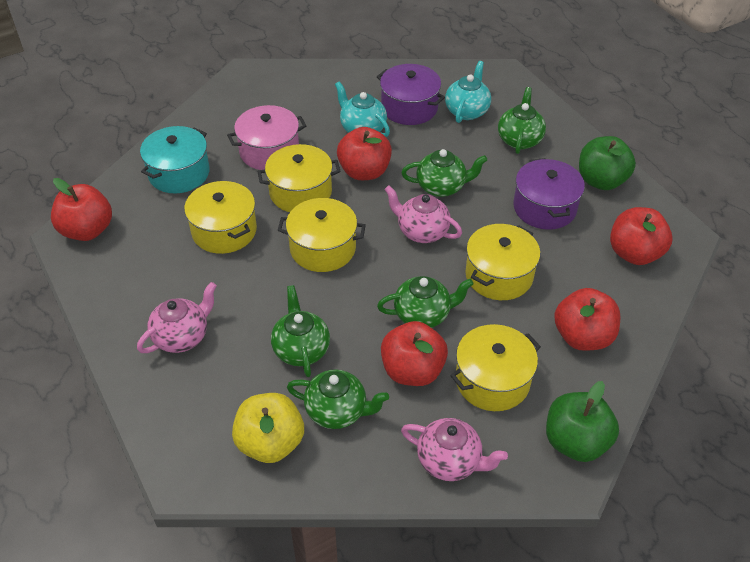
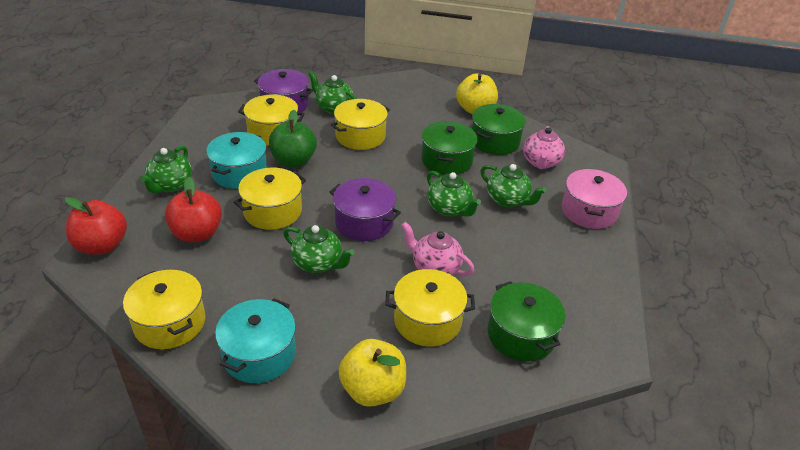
green apple: [546,381,619,462] [579,136,636,190] = 2 -> [269,110,317,167] = 1
green pot: none = 0 -> [421,121,477,175] [472,104,526,155] [488,281,565,361] = 3
pink teapot: [137,282,217,353] [384,186,462,243] [401,418,508,481] = 3 -> [401,222,475,276] [523,126,565,169] = 2
red apple: [51,178,112,241] [337,127,392,180] [381,321,448,386] [554,288,621,351] [610,207,672,265] = 5 -> [65,197,127,254] [165,177,222,242] = 2
turquoise pot: [140,126,210,193] = 1 -> [206,132,267,189] [215,299,296,383] = 2
turquoise teapot: [335,81,390,137] [445,61,491,123] = 2 -> none = 0
yellow apple: [232,393,304,463] = 1 -> [339,339,406,407] [456,74,498,114] = 2

